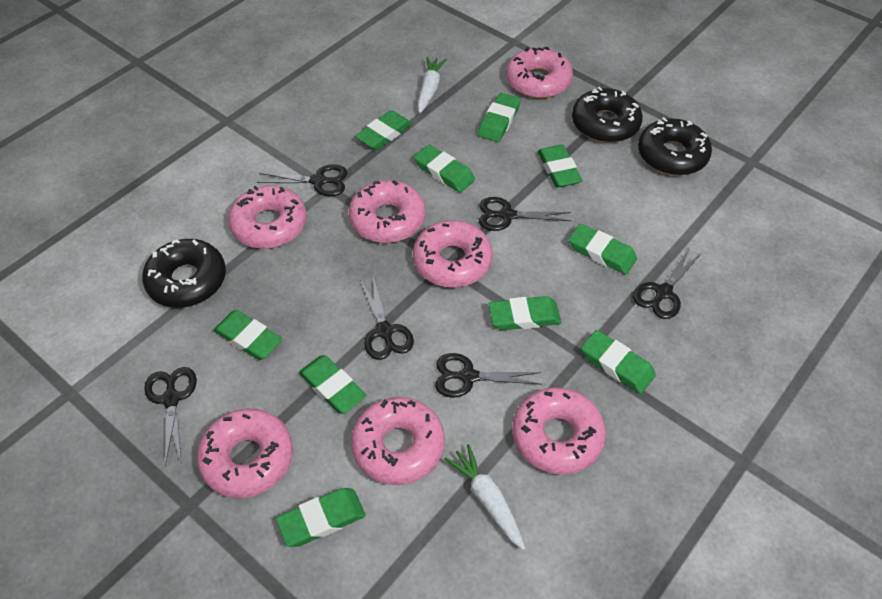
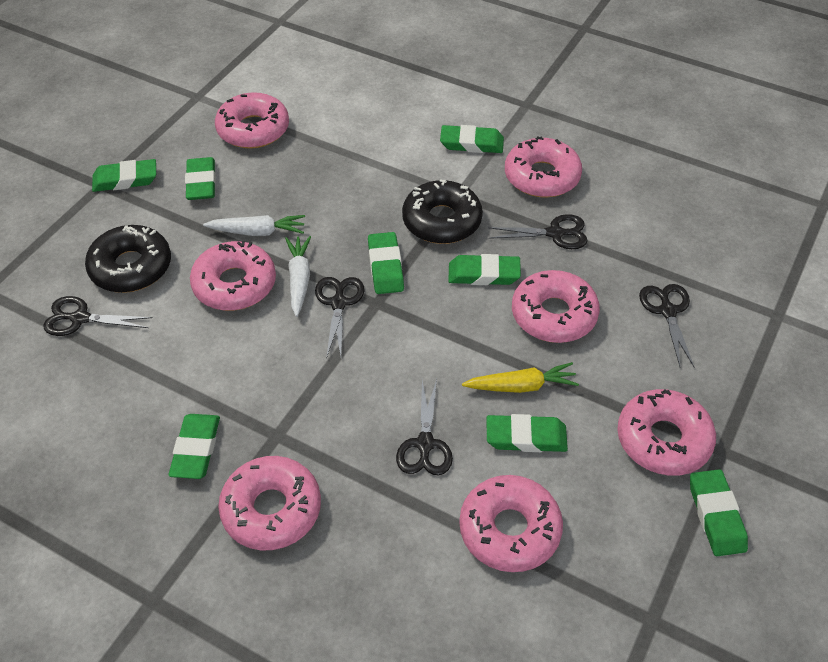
black donut: [142,239,226,308] [572,87,643,143] [638,117,712,176] = 3 -> [85,225,171,293] [402,179,483,244] = 2
black scissors: [144,367,197,466] [257,164,347,196] [360,278,414,360] [435,353,542,398] [479,197,571,231] [633,248,702,319] = 6 -> [43,296,153,336] [315,277,365,359] [396,379,453,475] [488,214,588,249] [639,284,694,367] = 5
green eraser: [213,310,282,360] [276,488,365,547] [299,355,366,414] [355,110,412,150] [414,145,475,193] [478,93,521,142] [488,296,561,330] [538,145,582,187] [568,224,637,275] [581,330,656,394] = 10 -> [92,159,156,192] [169,414,220,479] [185,157,216,200] [368,232,404,294] [440,125,504,153] [448,254,521,285] [487,414,568,452] [690,469,748,556] = 8
yellow carrot: none = 0 -> [462,362,579,393] = 1

